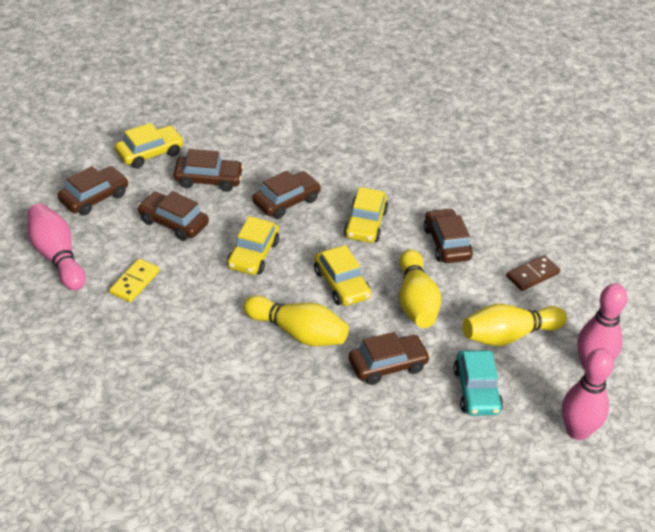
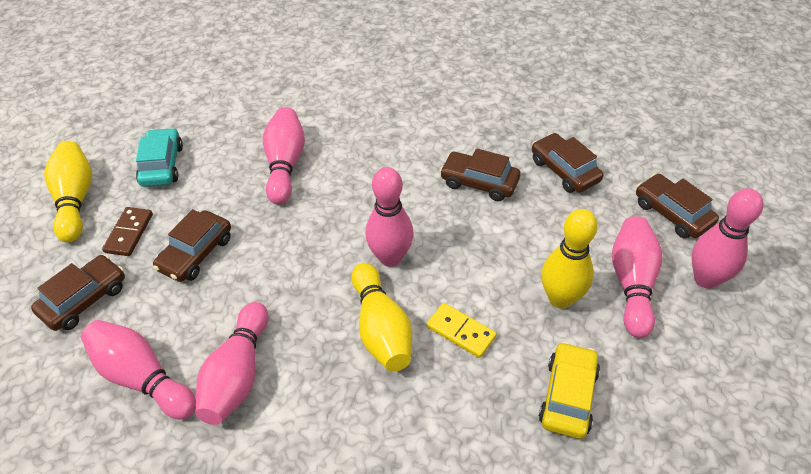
brown car: [58,166,129,216] [137,191,209,241] [174,149,244,192] [253,170,321,219] [349,332,430,385] [424,208,473,263] = 6 -> [31,255,125,331] [153,209,231,282] [440,148,521,201] [532,133,603,193] [636,174,719,238] = 5
pink bowling pin: [28,203,86,290] [562,348,614,440] [577,284,628,370] = 3 -> [81,320,196,419] [195,302,269,425] [263,107,305,204] [365,167,414,267] [612,216,662,338] [692,188,763,289] = 6
yellow car: [115,123,184,168] [227,216,279,275] [314,245,372,306] [344,187,388,243] = 4 -> [539,342,600,439] = 1

